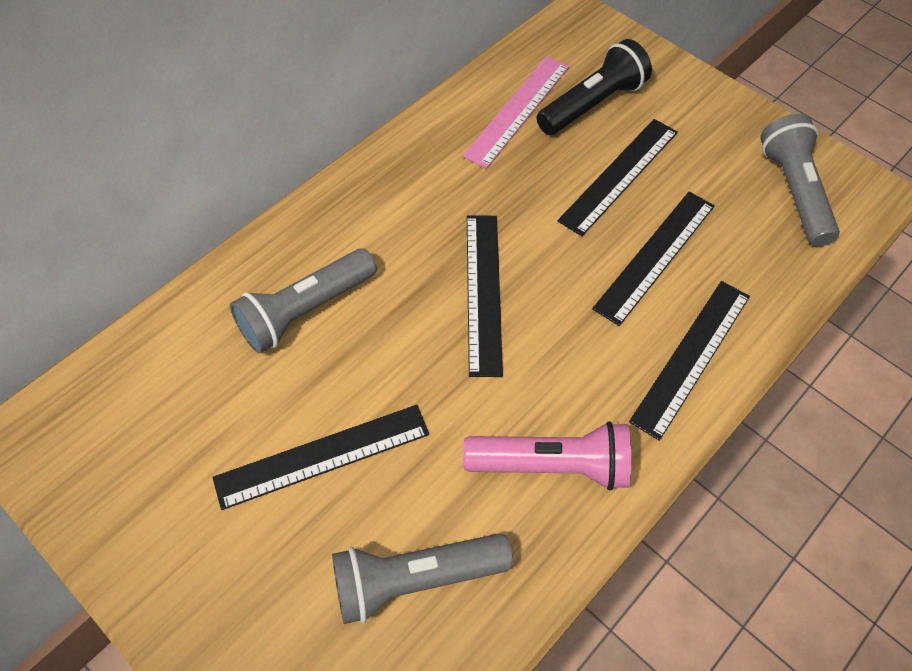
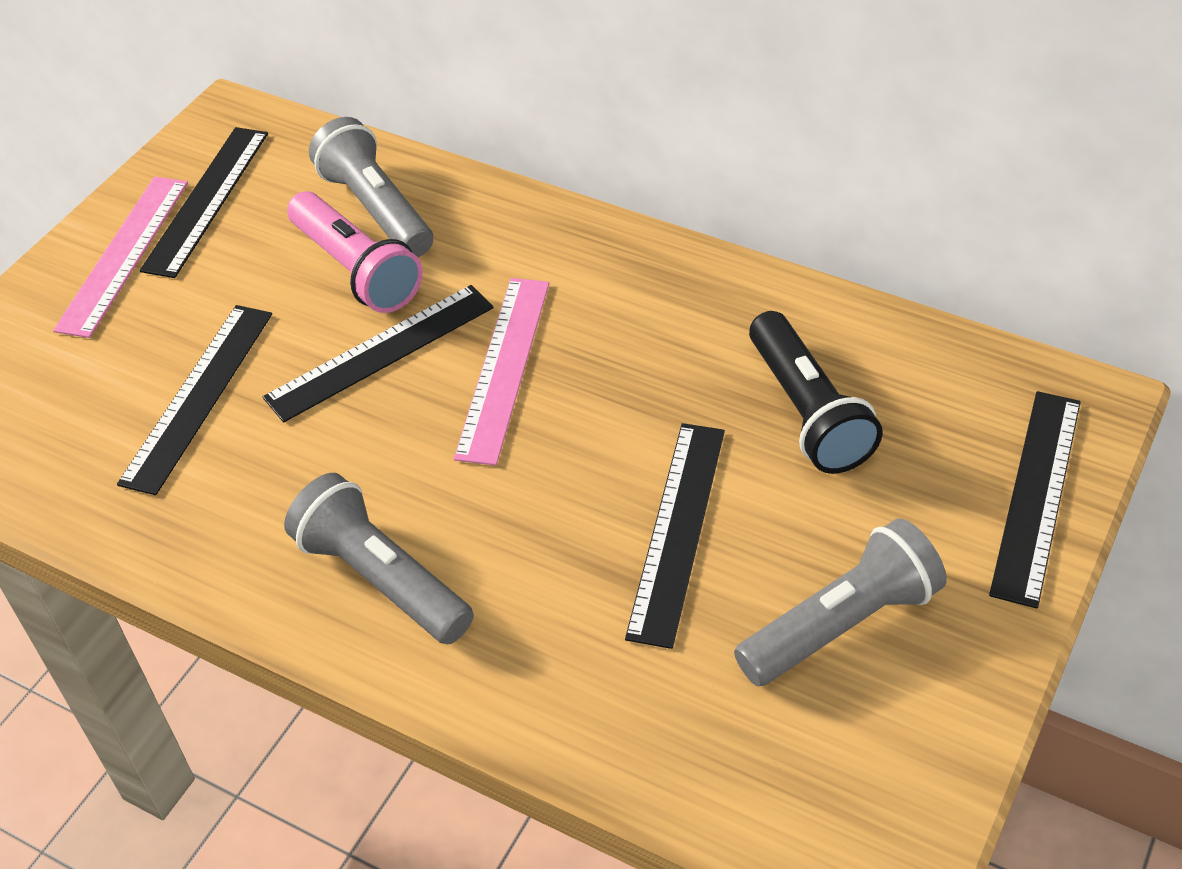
pink ruler: [462,56,569,169] = 1 -> [53,177,188,338] [454,278,549,465] = 2

